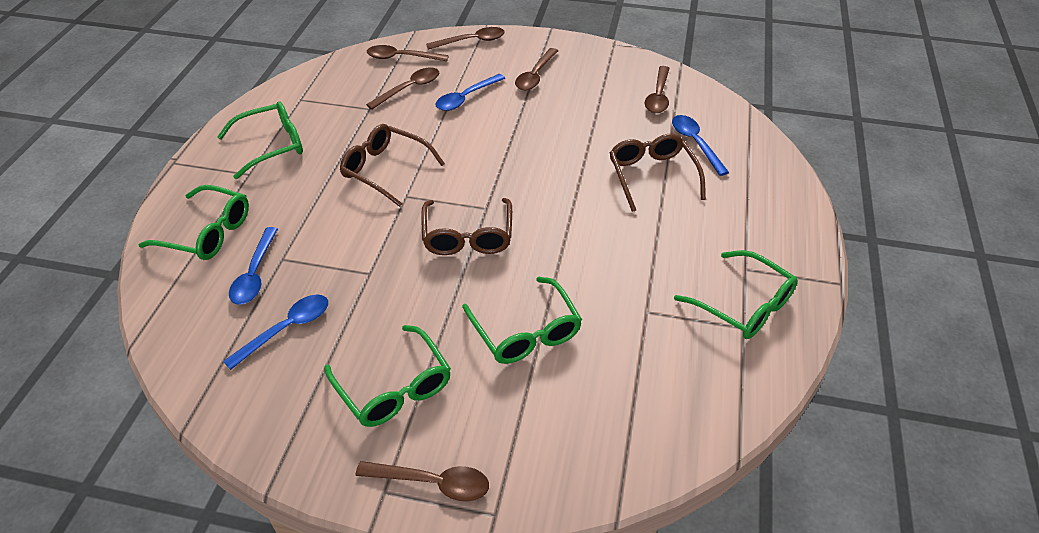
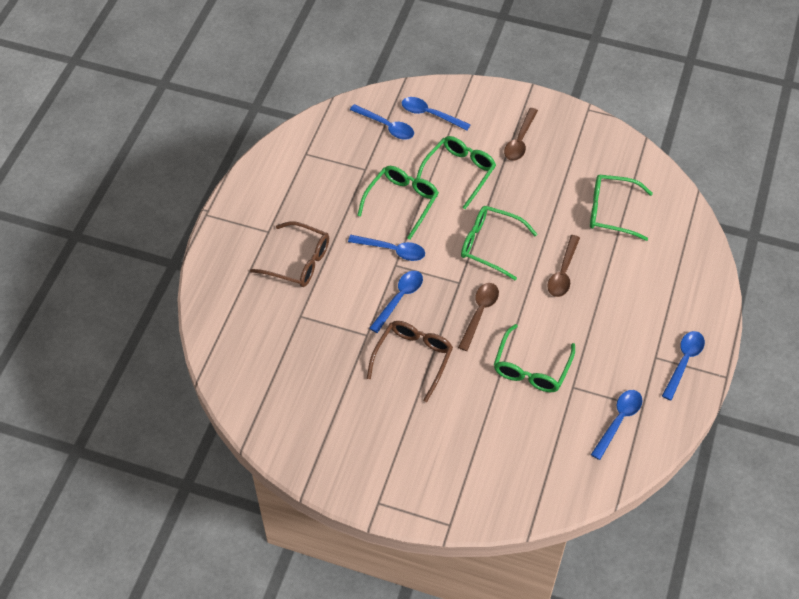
blue spoon: [223,295,328,370] [229,227,278,305] [436,74,505,111] [672,115,729,176] = 4 -> [348,235,425,261] [350,104,414,140] [369,271,423,333] [402,97,471,130] [591,390,643,460] [662,331,705,401] = 6
brown glasses: [340,124,445,207] [421,198,512,255] [609,134,706,212] = 3 -> [250,221,329,287] [367,321,453,403] = 2
brown spoon: [355,461,489,501] [366,67,439,109] [367,45,449,61] [426,27,505,50] [515,48,558,90] [645,66,670,113] = 6 -> [458,283,499,351] [504,108,538,161] [547,235,580,297] = 3

